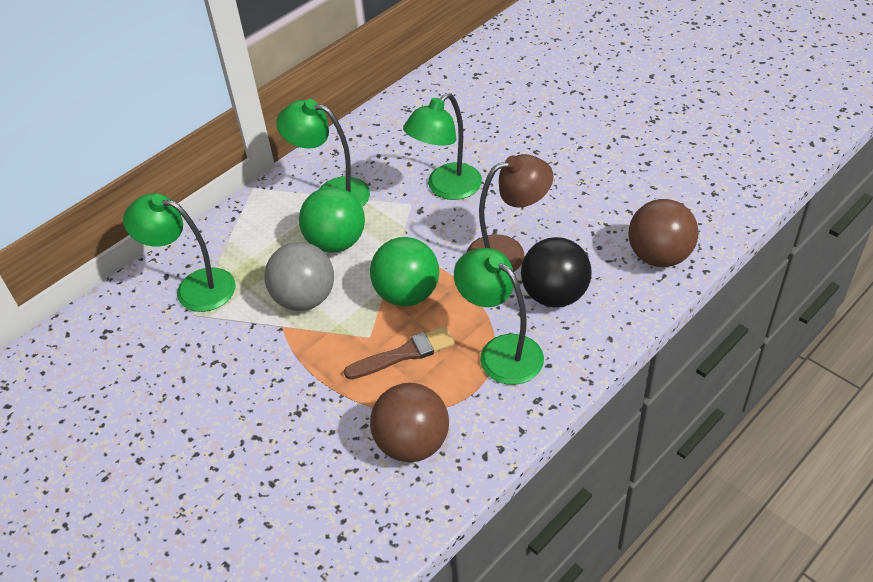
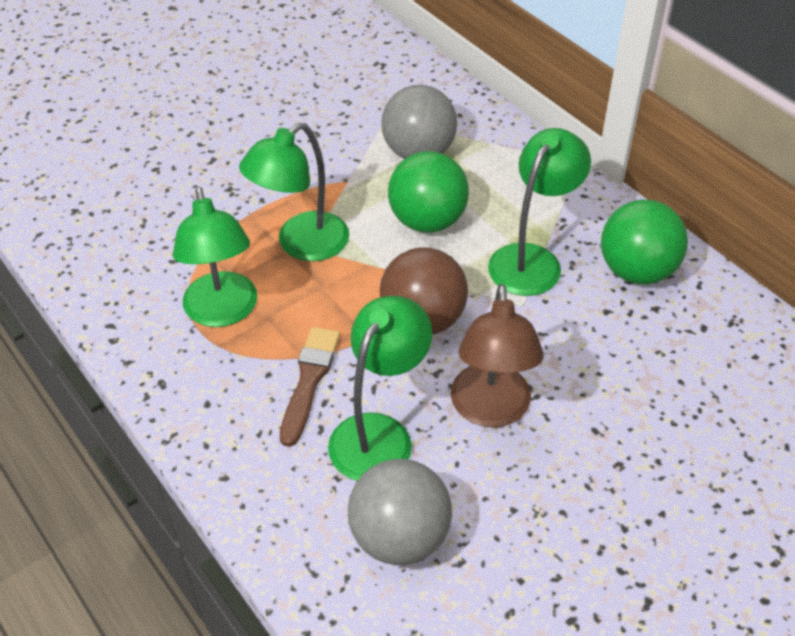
black ball: [521,237,592,308] = 1 -> none = 0
brown ball: [370,383,449,462] [629,199,698,267] = 2 -> [380,247,468,335] = 1
grey ball: [264,242,334,311] = 1 -> [348,459,452,565] [381,85,457,159] = 2

